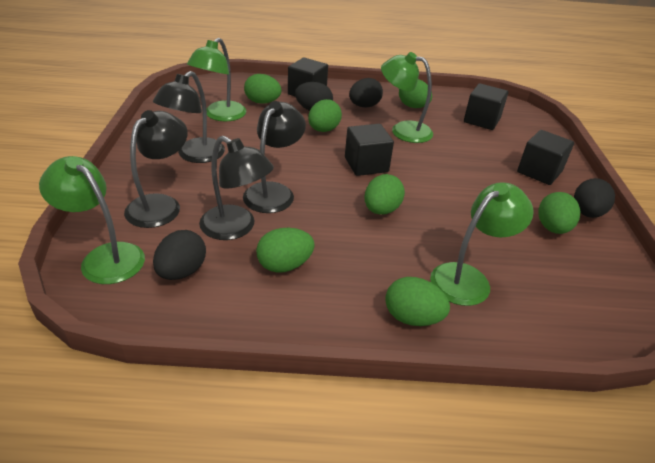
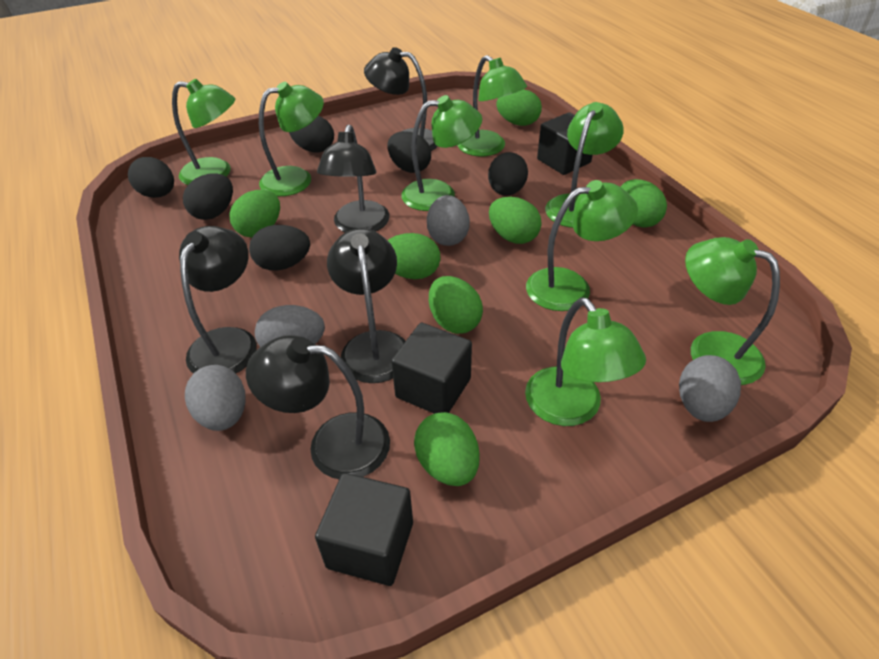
black cube: [288,58,328,96] [345,124,394,176] [464,83,508,130] [517,130,574,185] = 4 -> [315,473,413,586] [391,323,472,414] [537,112,593,175] = 3
black egg: [153,230,206,280] [295,82,333,111] [349,78,383,107] [574,178,615,218] = 4 -> [128,157,174,198] [183,173,233,220] [249,225,310,270] [289,116,334,153] [387,131,431,173] [488,152,528,196] = 6
black lamp: [124,110,188,228] [153,71,225,163] [199,136,274,240] [243,101,306,213] = 4 -> [179,226,257,373] [246,335,390,479] [317,125,389,232] [327,228,405,383] [364,47,438,151] = 5
green lamp: [39,156,145,284] [187,38,247,121] [381,52,433,143] [430,182,534,306] = 4 -> [172,79,235,185] [259,82,324,196] [402,95,482,211] [457,55,527,157] [525,297,646,426] [526,180,638,311] [545,102,624,228] [685,237,780,385] = 8
grey egg: none = 0 -> [185,365,245,431] [255,305,325,347] [427,195,470,246] [679,355,741,422] = 4

